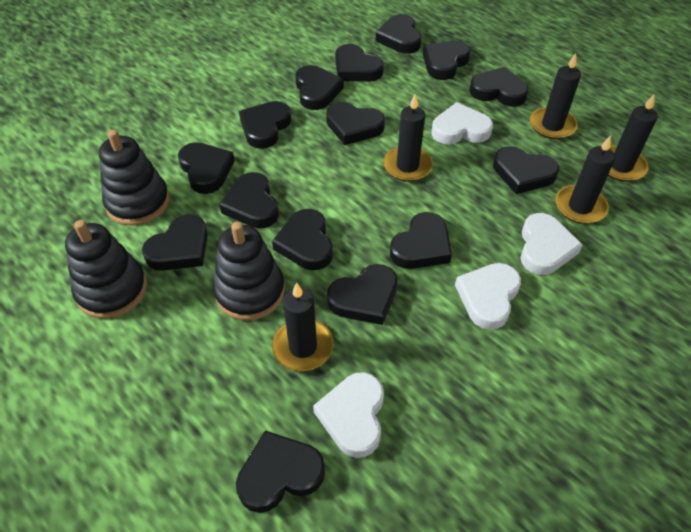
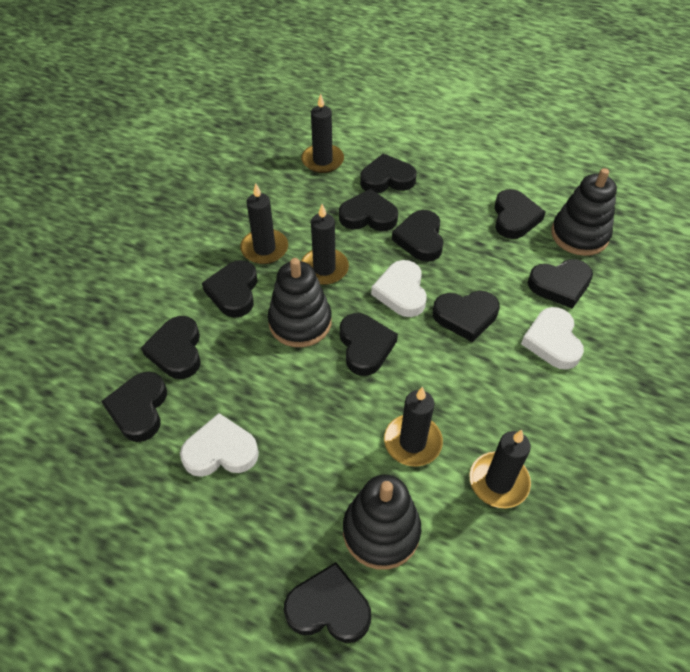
black heart: [142,214,208,271] [178,142,235,194] [219,172,279,228] [236,430,325,513] [239,101,291,149] [272,209,333,270] [295,65,344,110] [326,102,385,145] [327,264,397,325] [335,44,384,82] [376,14,421,54] [390,212,452,269] [423,41,471,80] [469,67,529,107] [493,146,559,194] = 15 -> [101,372,167,442] [141,316,201,379] [202,260,257,318] [284,562,371,643] [339,189,398,231] [340,313,398,376] [360,153,417,193] [392,210,444,262] [433,291,500,342] [494,189,546,239] [528,259,593,309] = 11
white heart: [313,372,384,458] [431,102,493,145] [455,263,521,330] [520,213,583,275] = 4 -> [180,413,259,477] [371,260,427,317] [521,307,584,370] = 3

